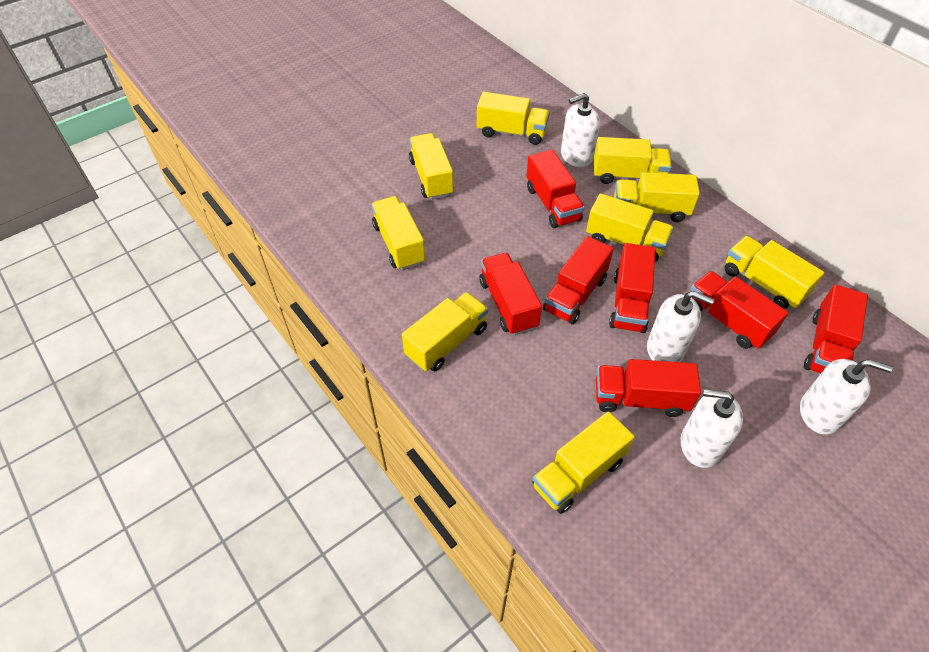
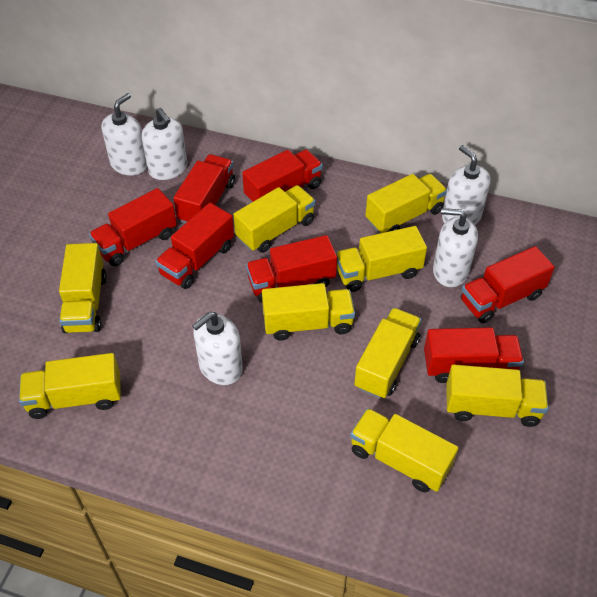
white soap dispenser: [561,93,600,167] [647,291,714,362] [681,389,743,468] [800,359,893,435] = 4 -> [102,93,147,176] [141,108,187,180] [192,312,243,385] [433,208,478,287] [442,145,491,225] = 5

